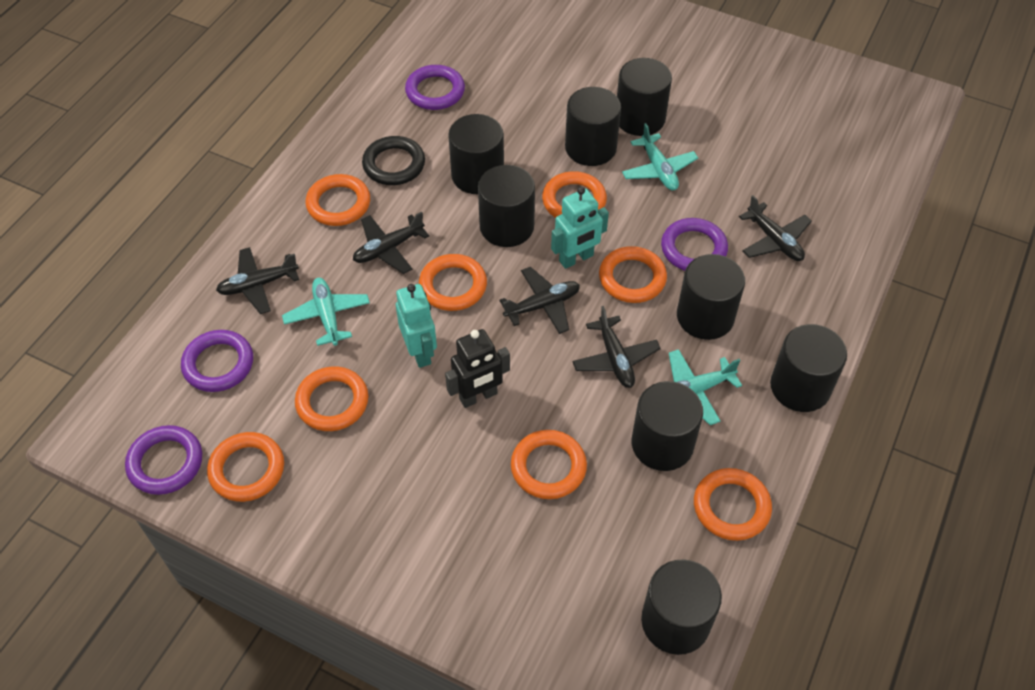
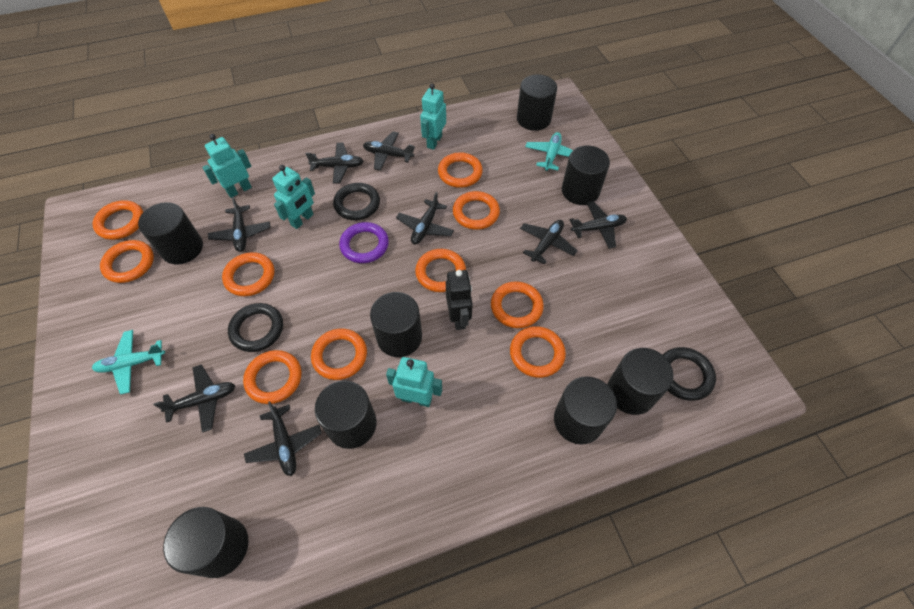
black plane: [216,247,299,314] [353,211,429,274] [499,267,580,334] [572,306,661,388] [739,195,812,261] = 5 -> [154,364,235,433] [208,197,271,252] [244,401,322,476] [306,143,363,184] [363,131,415,171] [396,192,454,245] [520,220,577,265] [570,201,627,249] = 8
black ring: [362,136,425,185] = 1 -> [228,303,283,352] [333,183,380,220] [663,347,716,401] = 3
orange ring: [207,432,284,502] [295,366,368,431] [306,174,370,226] [419,254,487,311] [511,430,587,499] [542,171,607,218] [599,246,667,303] [694,468,772,541] = 8 -> [92,200,143,240] [100,240,154,283] [222,252,274,296] [243,350,302,404] [311,328,367,380] [415,249,466,292] [438,152,483,188] [453,191,500,230] [491,281,544,328] [510,326,566,378] = 10
purple ring: [125,425,202,495] [181,330,253,392] [405,65,465,110] [661,218,728,271] = 4 -> [339,222,389,263] = 1
turquoise plane: [282,278,370,346] [622,123,698,190] [669,349,742,425] = 3 -> [92,330,165,395] [525,132,573,171] = 2
turquoise robot: [396,284,437,368] [551,186,609,269] = 2 -> [202,134,252,198] [272,165,315,229] [386,357,442,407] [420,83,446,150] = 4

